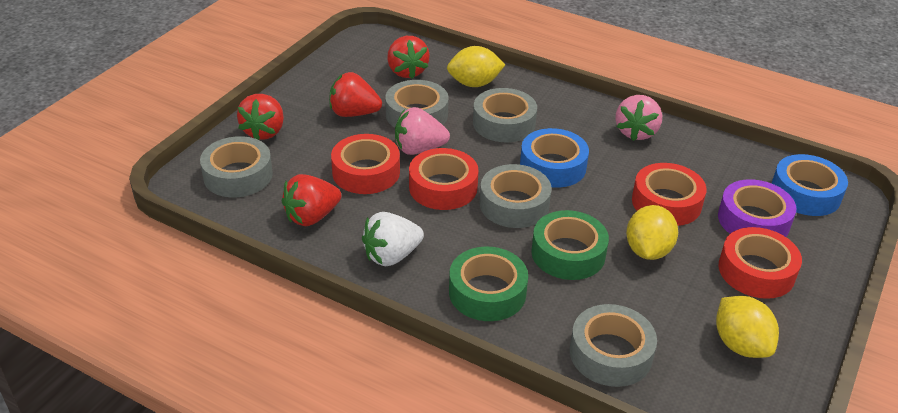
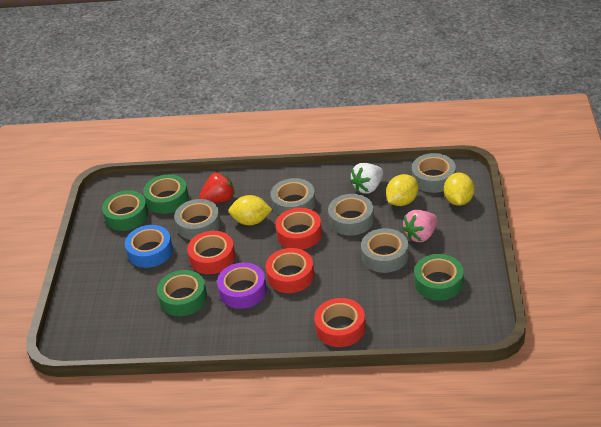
blue tape: [520,128,589,188] [771,154,848,216] = 2 -> [125,225,173,268] = 1
green tape: [449,247,528,321] [531,210,609,280] = 2 -> [102,190,148,231] [143,174,189,214] [157,270,207,316] [414,254,464,301] = 4
pink strawberry: [395,107,450,155] [615,95,662,141] = 2 -> [402,210,438,242] = 1
red strawberry: [237,94,284,140] [282,174,341,226] [329,72,382,117] [387,36,430,79] = 4 -> [199,172,235,203] = 1

